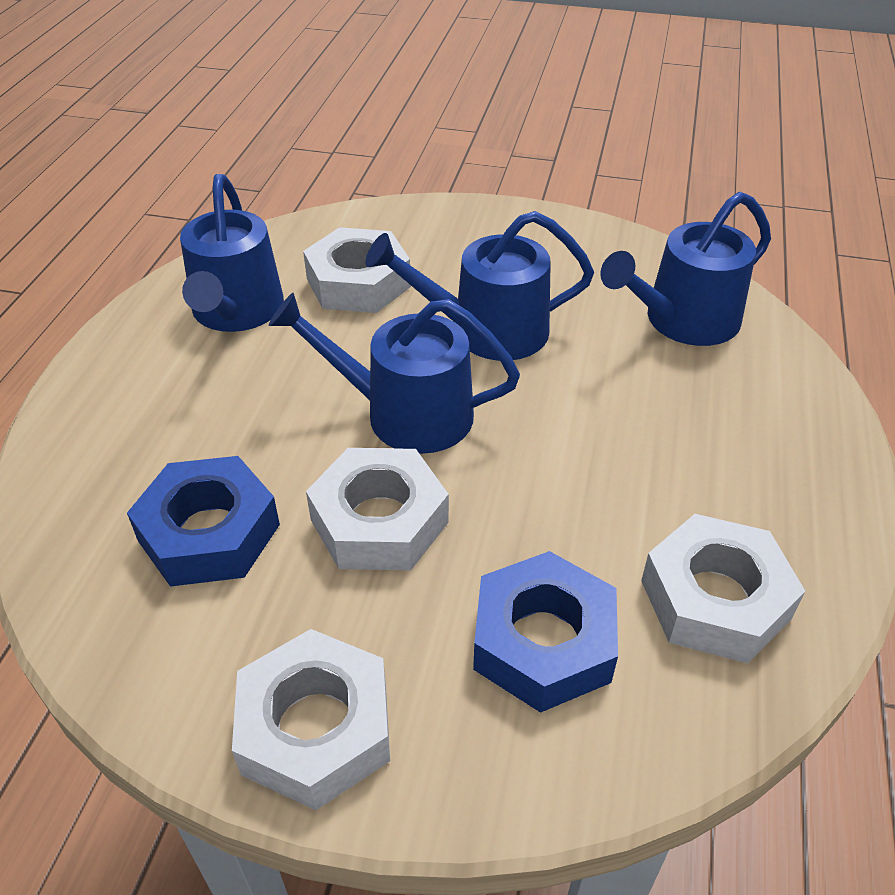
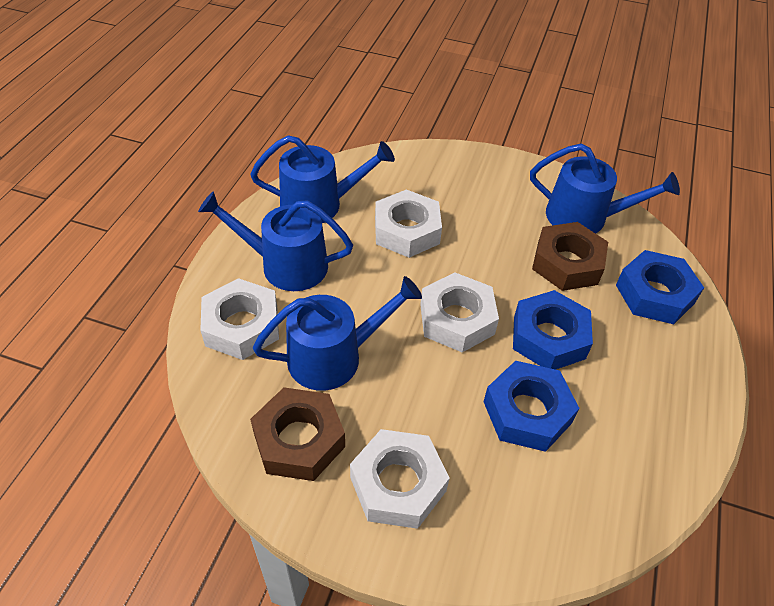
blue nut: [127,456,280,587] [473,551,618,713] = 2 -> [483,361,580,452] [513,290,593,370] [616,250,704,324] = 3
brown nut: none = 0 -> [250,387,345,481] [532,222,608,291] = 2

